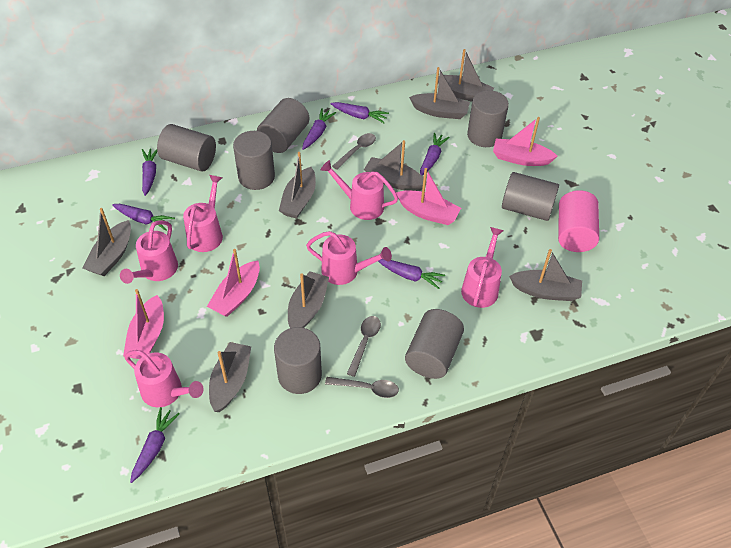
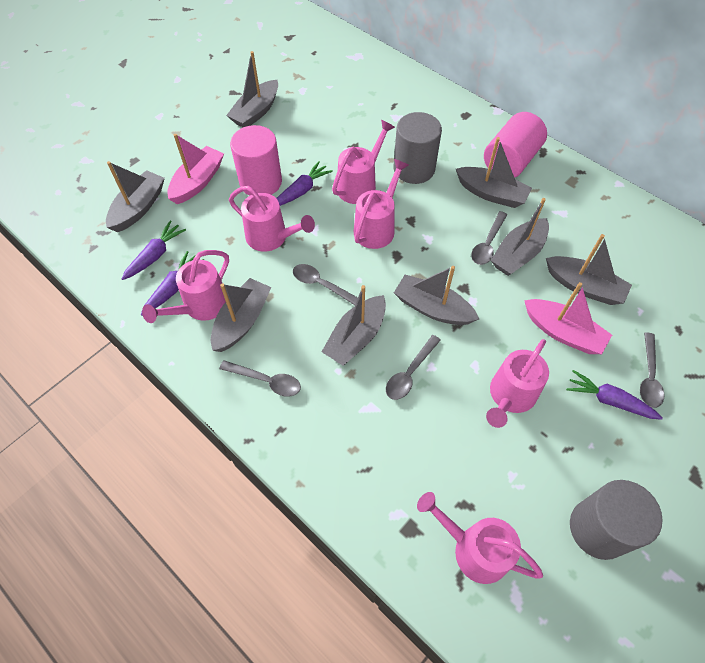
grey cylinder: [157,124,216,172] [233,131,275,190] [257,98,310,153] [274,327,322,394] [405,309,464,379] [467,90,509,147] [502,172,559,221] = 7 -> [393,112,442,184] [570,480,663,560] = 2
grey spoon: [325,377,399,398] [332,133,376,170] [347,316,381,377] = 3 -> [219,360,301,397] [293,264,358,305] [386,335,441,400] [471,211,507,265] [640,332,664,408] = 5
pink boat: [123,289,164,359] [207,249,260,317] [396,168,461,225] [493,117,558,166] = 4 -> [167,134,224,204] [524,282,612,354] = 2
pink cylinder: [558,190,599,252] = 1 -> [230,125,282,196] [484,112,547,178] = 2
purple carrot: [112,204,175,231] [130,407,179,483] [142,149,157,196] [302,108,336,150] [330,102,389,123] [378,259,445,289] [420,133,450,175] = 7 -> [121,221,186,280] [141,251,204,316] [276,161,333,206] [566,370,663,420] = 4

